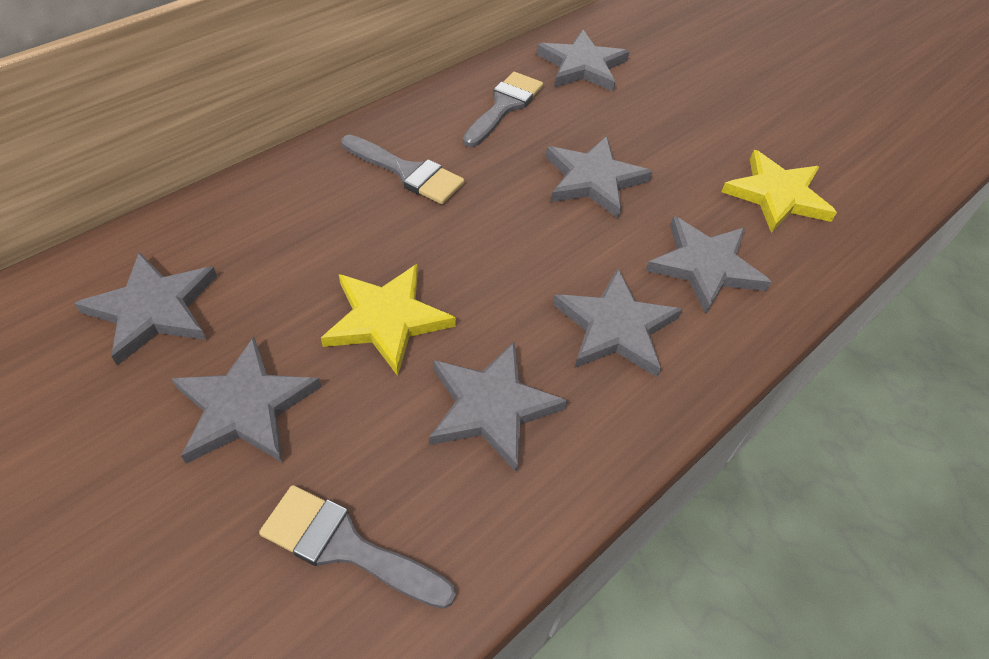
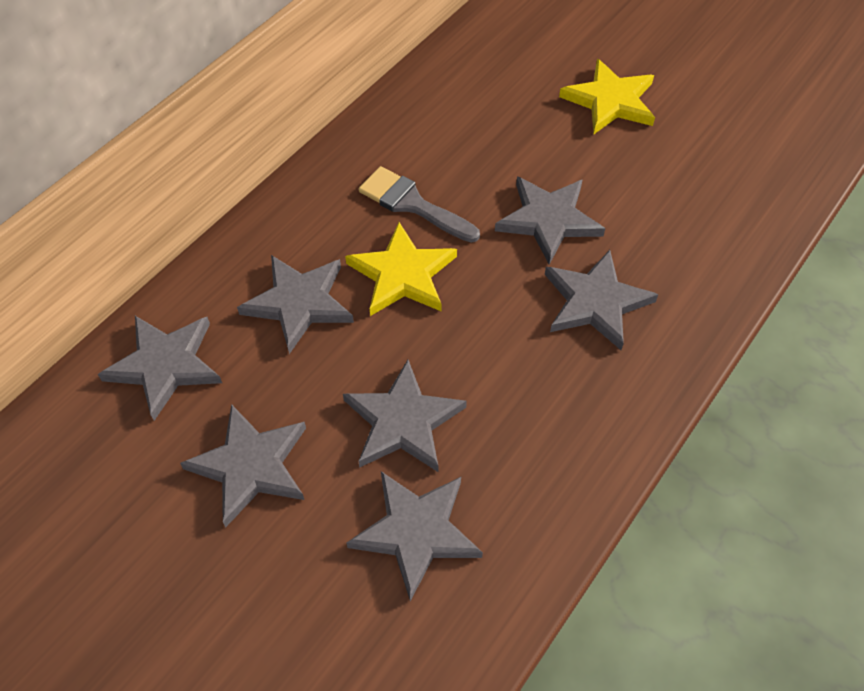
grey brush: [259,485,456,609] [341,135,465,204] [463,72,543,147] = 3 -> [359,166,480,243] = 1

